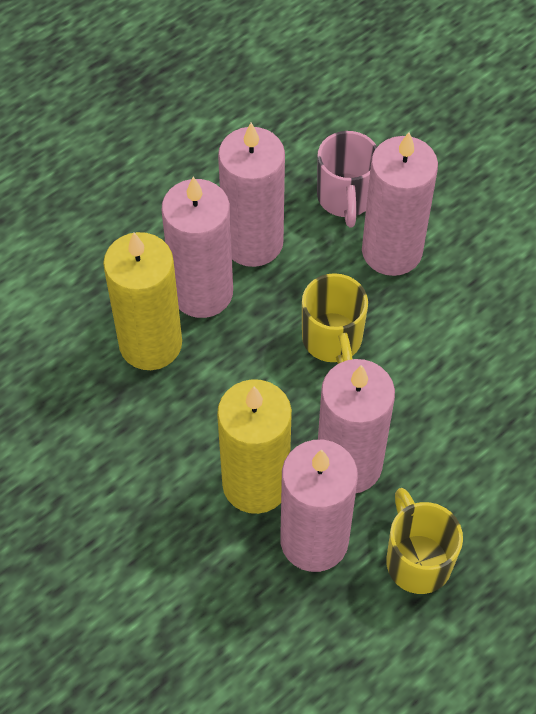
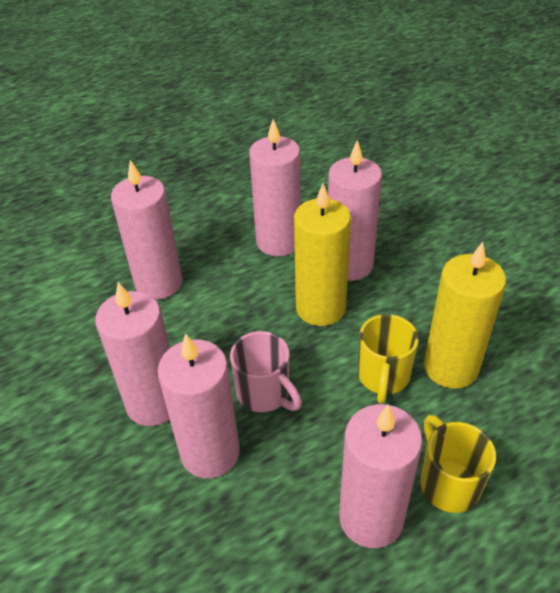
pink candle: [161,177,233,318] [218,123,285,267] [280,440,358,572] [318,359,395,493] [362,132,438,276] = 5 -> [95,282,170,426] [111,160,183,300] [157,333,240,479] [249,119,301,256] [328,140,382,281] [339,404,423,548] = 6

